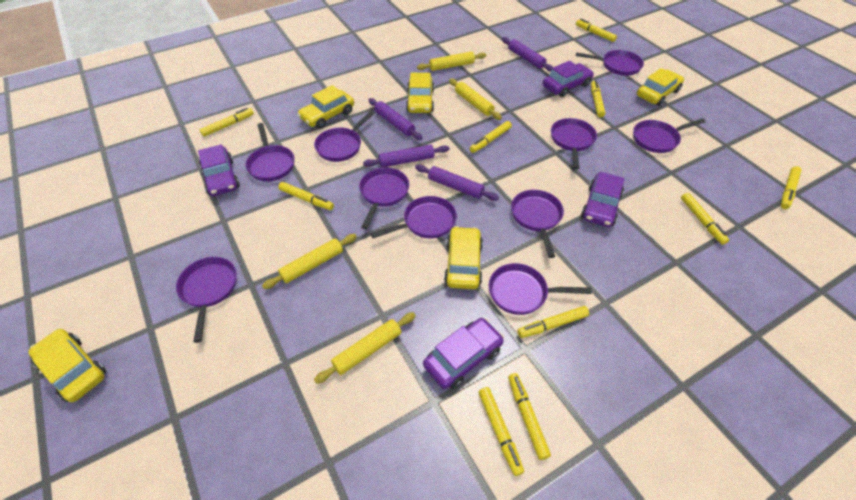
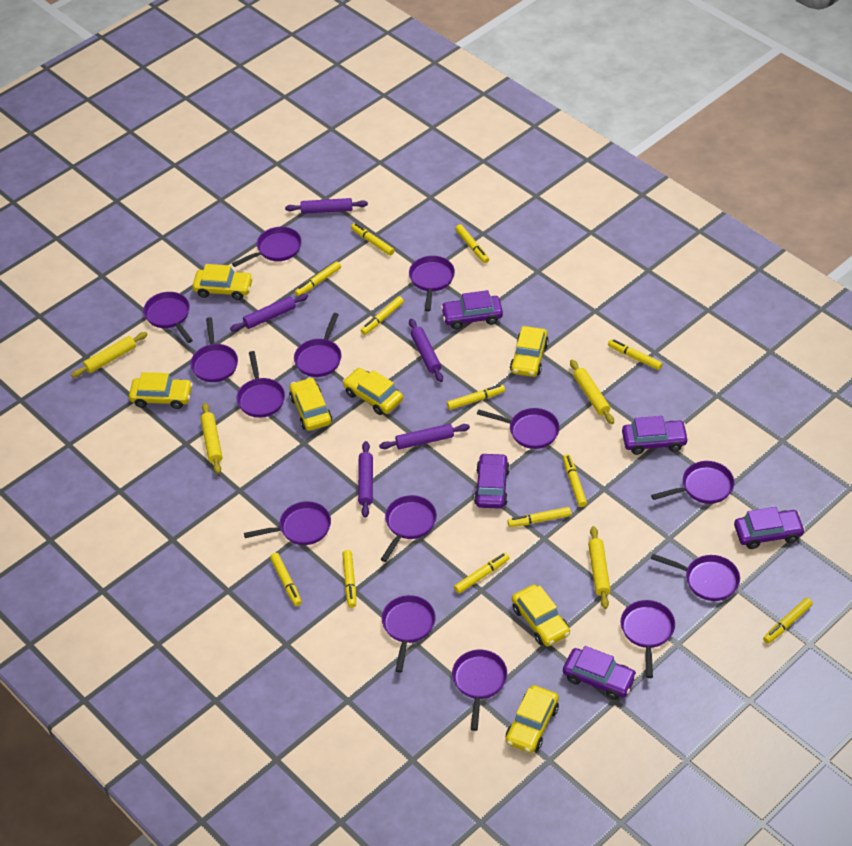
purple car: [198,144,240,196] [423,318,504,389] [542,61,594,97] [581,172,624,227] = 4 -> [441,290,503,329] [474,453,510,509] [563,646,637,700] [622,416,689,455] [734,507,805,549] = 5
purple pan: [176,257,237,343] [246,123,295,181] [314,110,375,162] [359,168,409,229] [370,196,457,238] [489,263,592,315] [511,190,564,258] [551,118,597,169] [576,50,644,76] [633,118,706,153] = 10 -> [143,292,193,343] [190,317,238,382] [232,227,302,267] [236,351,285,418] [244,501,331,545] [294,313,342,377] [380,495,437,562] [382,595,436,672] [409,256,455,312] [452,650,507,731] [477,408,560,449] [621,600,675,678] [651,461,734,504] [651,554,740,601] = 14
purple rolling pin: [363,145,449,168] [369,98,422,140] [415,164,499,201] [502,37,553,72] = 4 -> [230,294,308,332] [285,198,368,214] [358,441,373,518] [379,424,470,450] [409,319,443,382] = 5
yellow car: [28,329,106,402] [298,85,354,129] [406,73,434,113] [444,226,483,289] [637,68,684,106] = 5 -> [129,372,193,409] [192,264,253,300] [289,377,332,431] [343,368,403,415] [506,685,559,753] [510,326,549,377] [512,585,570,646] = 7
yellow marker: [200,108,254,137] [278,182,334,210] [470,121,512,153] [478,387,524,476] [508,373,551,460] [517,306,589,338] [576,19,617,42] [591,80,605,117] [681,193,729,245] [781,166,802,209] = 10 -> [270,553,302,606] [295,261,341,296] [342,550,356,608] [351,223,394,256] [361,296,404,335] [447,385,505,410] [454,553,509,594] [455,224,489,263] [507,507,571,527] [563,454,587,507] [608,339,663,370] [763,598,813,644] = 12

